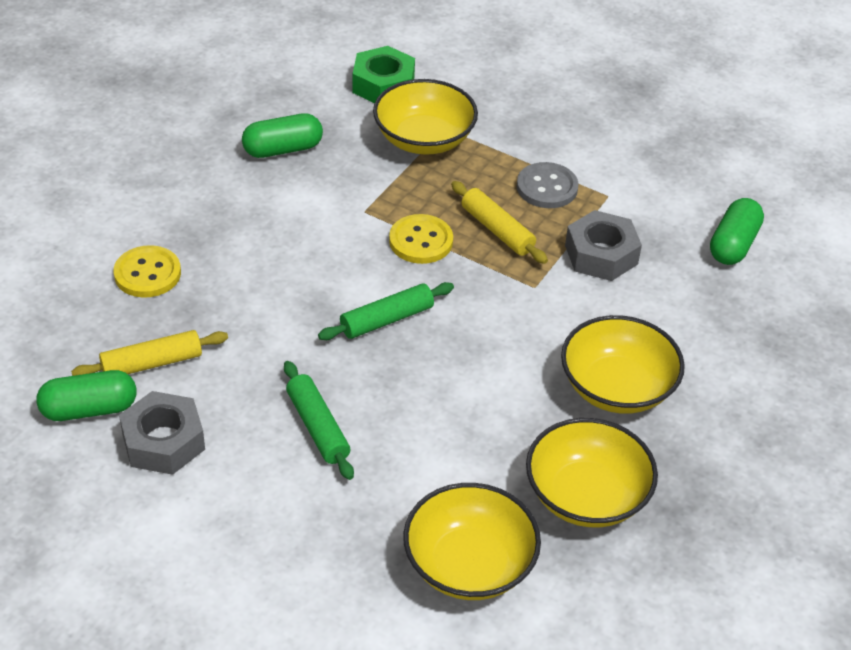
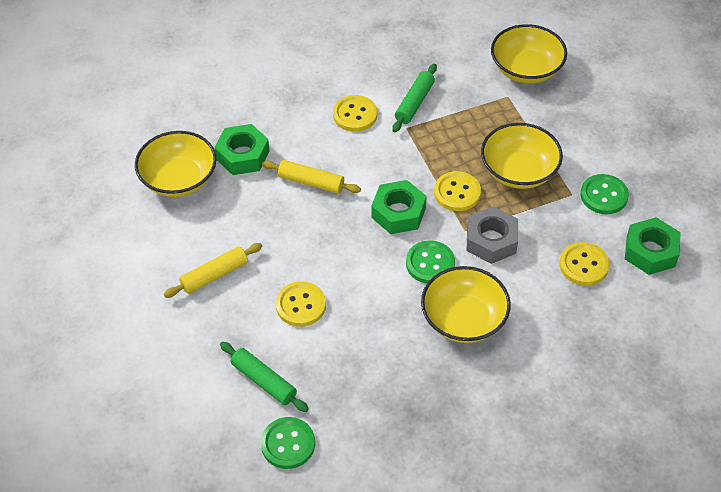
green button: none = 0 -> [261,417,315,469] [406,240,455,283] [580,174,629,214] = 3
green capsule: [36,370,137,421] [242,113,323,158] [710,198,764,265] = 3 -> none = 0
green nut: [353,46,415,103] = 1 -> [214,124,270,175] [371,180,427,234] [625,217,681,275] = 3
grey button: [517,162,579,208] = 1 -> none = 0
grey nut: [119,391,205,475] [565,210,642,281] = 2 -> [467,206,518,264] = 1
yellow button: [113,245,181,298] [389,214,453,264] = 2 -> [276,281,326,327] [333,95,377,132] [434,171,481,211] [559,242,610,286] = 4

